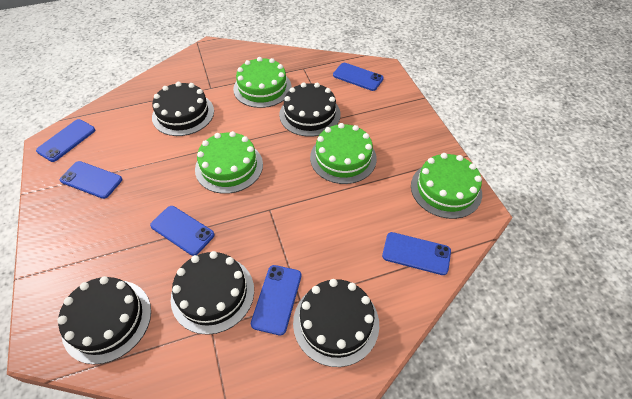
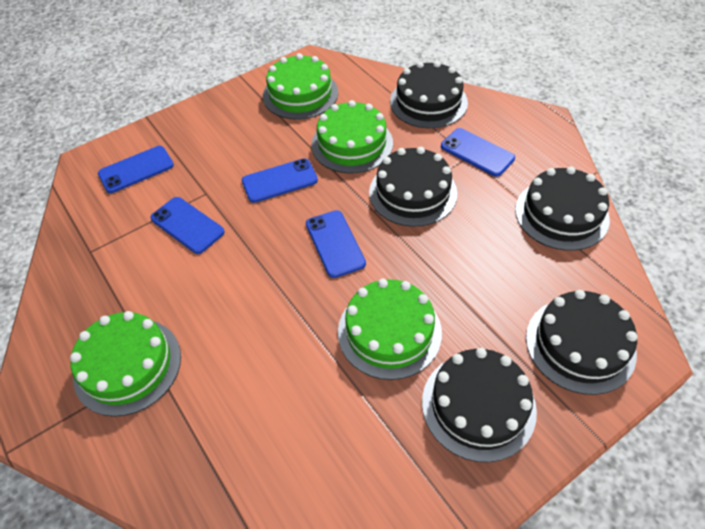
blue phone: [36,119,95,162] [60,161,122,199] [150,206,215,256] [251,265,301,335] [333,63,384,91] [382,232,451,275] = 6 -> [98,146,174,193] [150,197,225,254] [242,159,318,203] [306,210,366,278] [441,128,515,177] = 5

